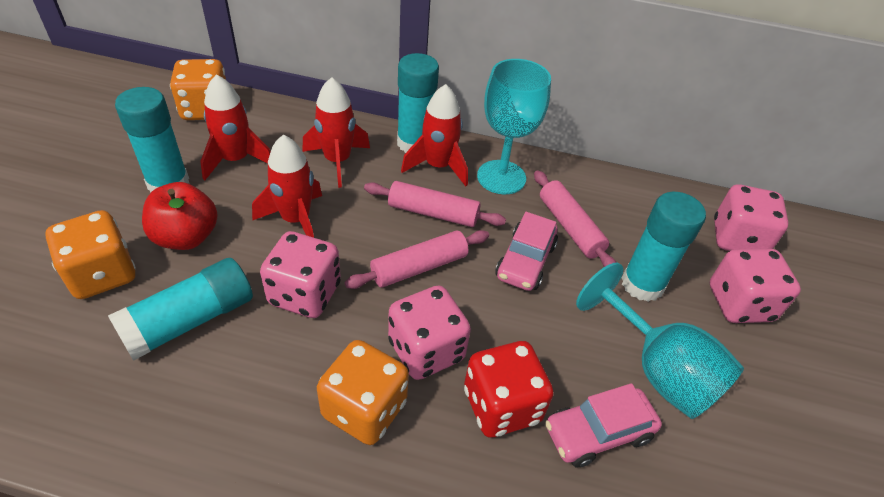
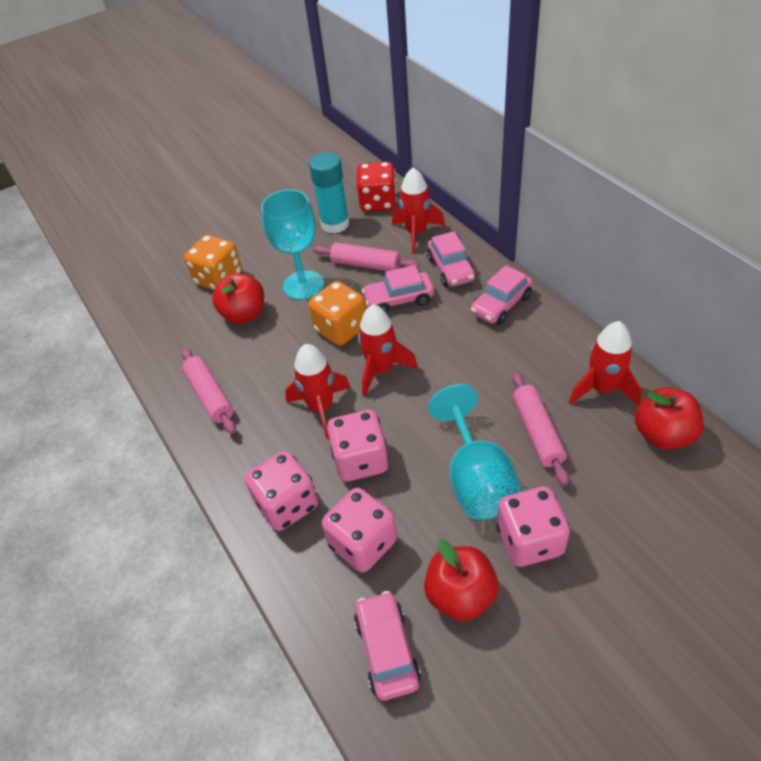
orange dice: [45,210,136,299] [170,59,226,120] [317,340,409,445] = 3 -> [184,235,242,290] [308,281,366,346] = 2
pink car: [495,212,558,291] [545,383,662,468] = 2 -> [354,591,421,701] [362,265,434,313] [427,231,475,287] [471,265,533,325] = 4
red apple: [142,182,218,250] = 1 -> [212,273,264,324] [424,539,499,621] [635,387,704,450] = 3
turquoise glue stick: [108,258,253,361] [115,87,190,193] [397,53,439,153] [621,192,706,302] = 4 -> [309,153,350,234] = 1

